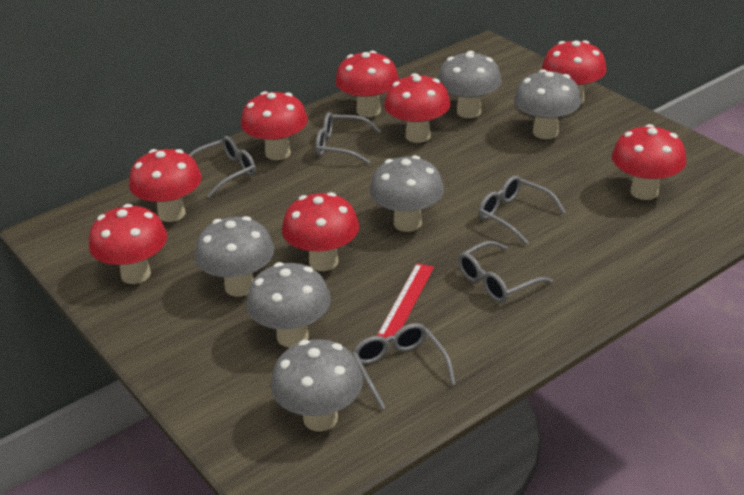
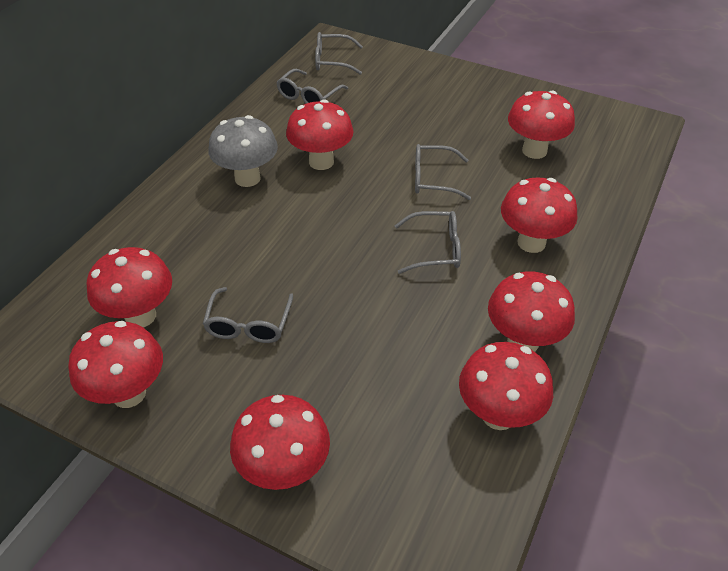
grey mushroom: [195,216,274,297] [246,262,331,347] [271,339,363,431] [370,155,444,232] [438,51,502,118] [514,70,581,139] = 6 -> [208,115,278,187] = 1
red ruler: [377,263,434,338] = 1 -> none = 0

